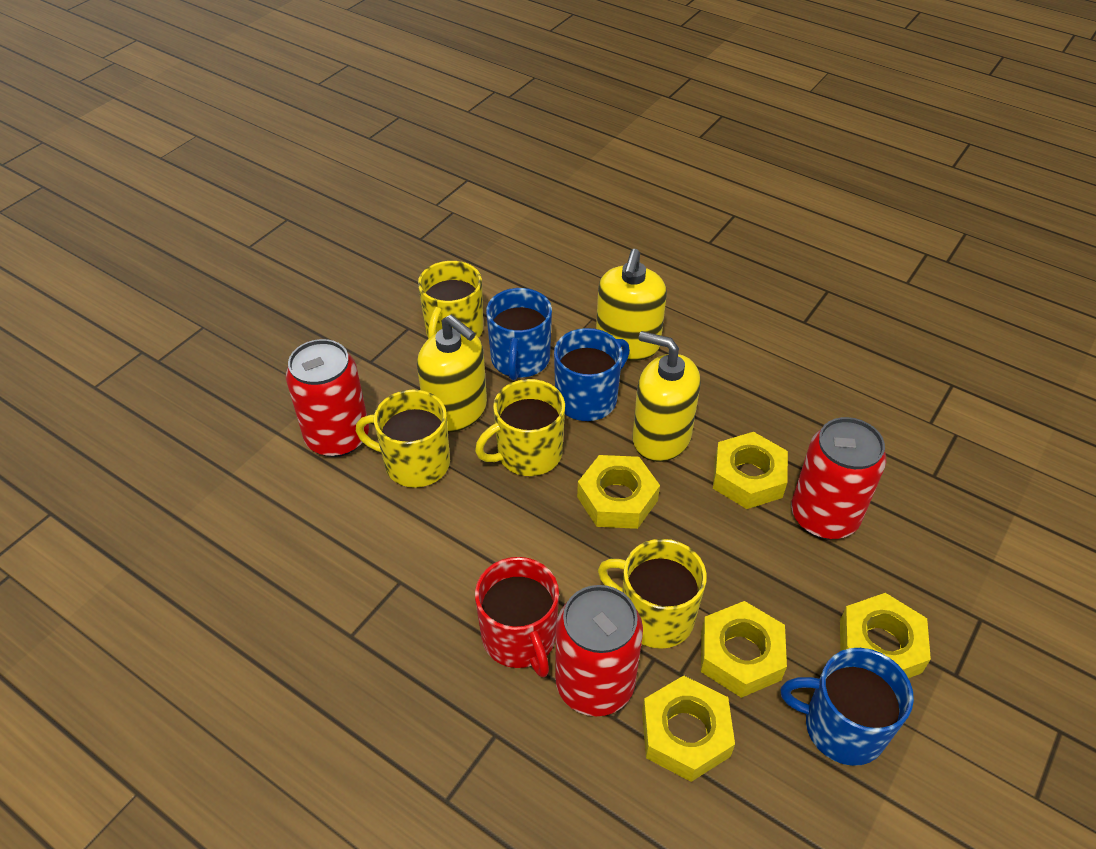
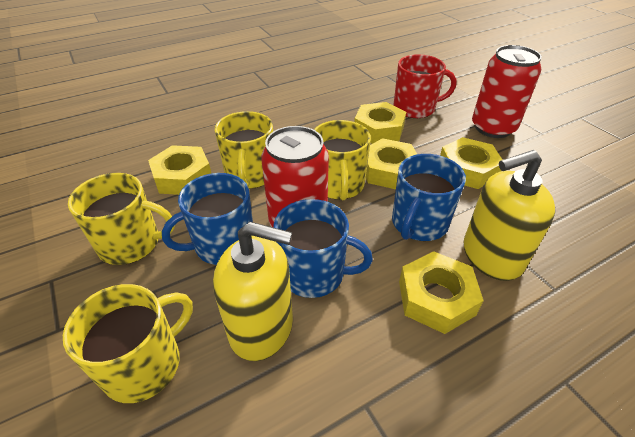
red can: [286,339,369,457] [555,585,643,716] [791,417,886,539] = 3 -> [261,126,329,228] [472,45,542,138] = 2
yellow soap dispenser: [417,315,487,433] [596,249,667,361] [632,331,701,462] = 3 -> [213,222,293,361] [464,150,555,281] = 2

